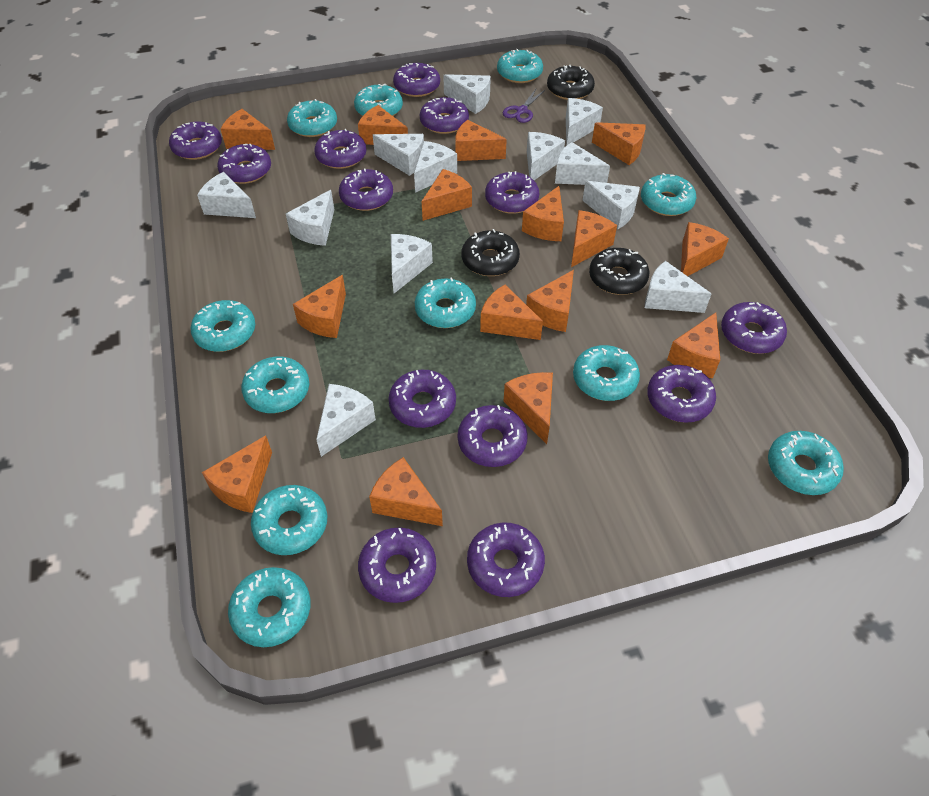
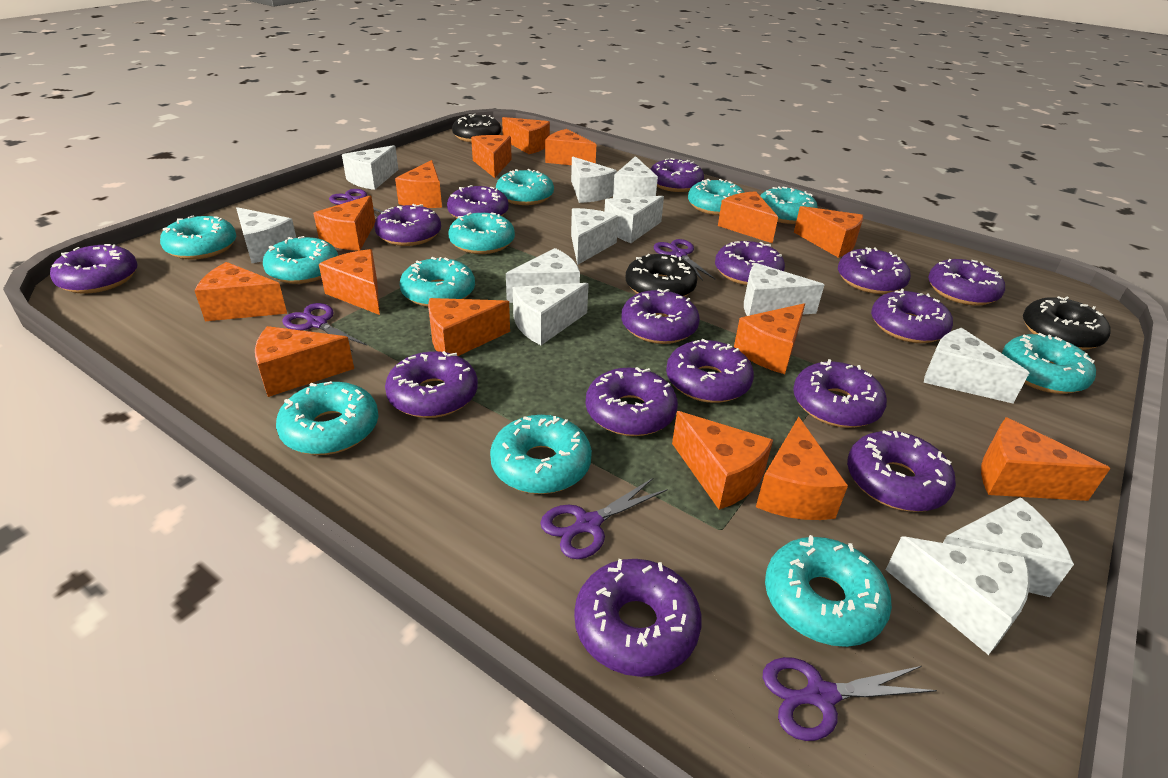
purple donut: [169,122,222,160] [217,144,271,184] [314,129,366,169] [339,168,393,211] [358,527,436,603] [388,370,456,428] [393,63,440,97] [420,97,469,134] [458,405,528,467] [467,522,545,597] [485,171,539,214] [647,365,716,422] [721,302,787,354] = 13 -> [50,244,138,294] [374,204,441,246] [385,351,478,418] [447,185,509,218] [574,559,702,677] [586,367,678,436] [621,289,700,344] [650,158,704,192] [666,339,754,403] [715,241,785,285] [793,359,887,428] [838,247,911,294] [847,430,956,512] [871,289,953,343] [928,259,1005,306] = 15
purple scissors: [502,89,545,123] = 1 -> [282,303,367,352] [329,189,383,217] [540,478,668,559] [653,239,715,281] [763,657,937,741] = 5

